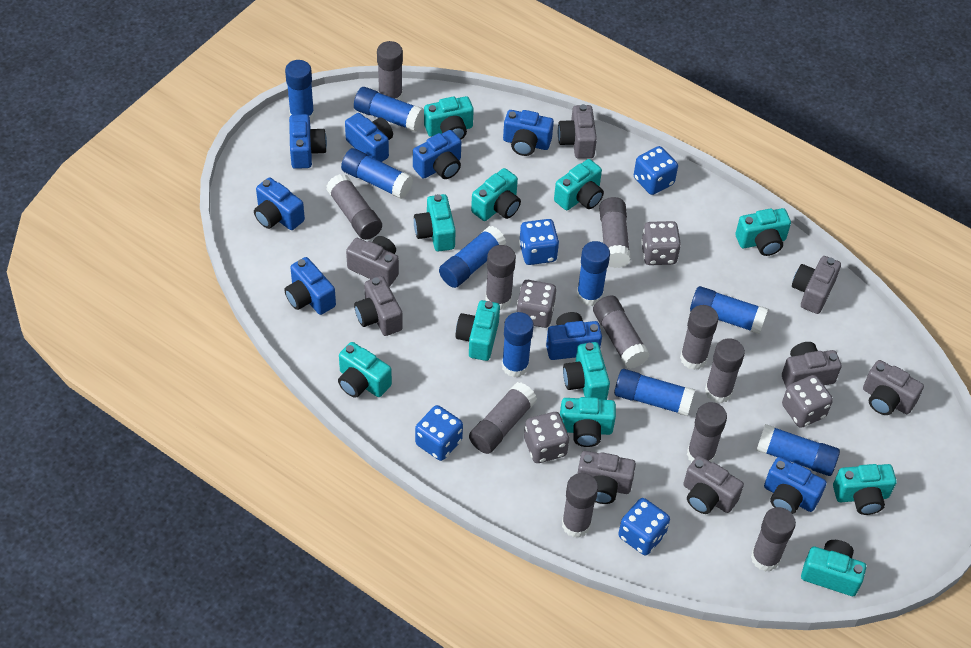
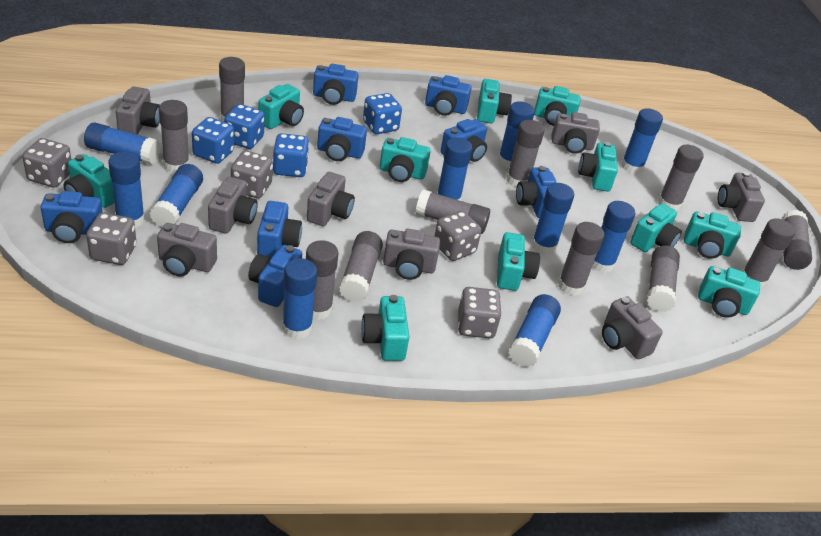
blue glue stick: [285,60,314,122] [341,148,413,199] [354,87,424,132] [439,226,506,288] [502,312,534,377] [577,241,610,306] [614,369,695,416] [690,286,768,334] [756,424,840,476] = 9 -> [84,123,161,165] [108,151,145,228] [150,164,203,227] [282,258,317,339] [437,137,472,201] [498,101,535,168] [508,294,561,367] [531,183,574,255] [592,201,635,273] [621,108,663,174] = 10
grey dice: [517,280,556,328] [524,412,569,463] [641,221,681,265] [782,375,833,428] = 4 -> [22,138,72,188] [86,213,137,265] [231,151,273,198] [434,211,482,261] [458,287,502,338] = 5

